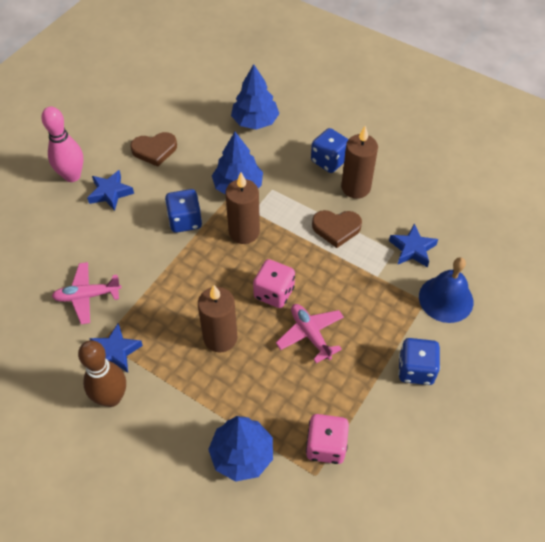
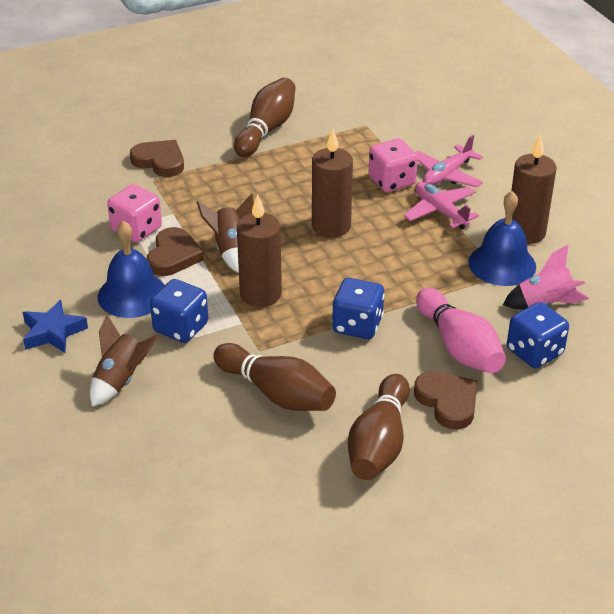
blue bell: [419,257,473,323] = 1 -> [98,221,165,318] [469,191,536,286] = 2
blue star: [87,170,134,211] [89,323,143,373] [389,224,438,268] = 3 -> [23,300,88,353] = 1
blue tree: [208,416,273,482] [212,132,263,195] [231,64,279,130] = 3 -> none = 0
brown bowling pin: [78,340,126,407] = 1 -> [213,343,336,411] [234,77,295,157] [348,374,410,480] = 3
brown heart: [130,132,177,167] [312,210,362,248] = 2 -> [130,140,184,177] [147,227,204,276] [414,371,477,429] = 3
brown rocket: none = 0 -> [90,315,159,406] [197,194,254,273] = 2
pink rocket: none = 0 -> [503,245,589,309] = 1

